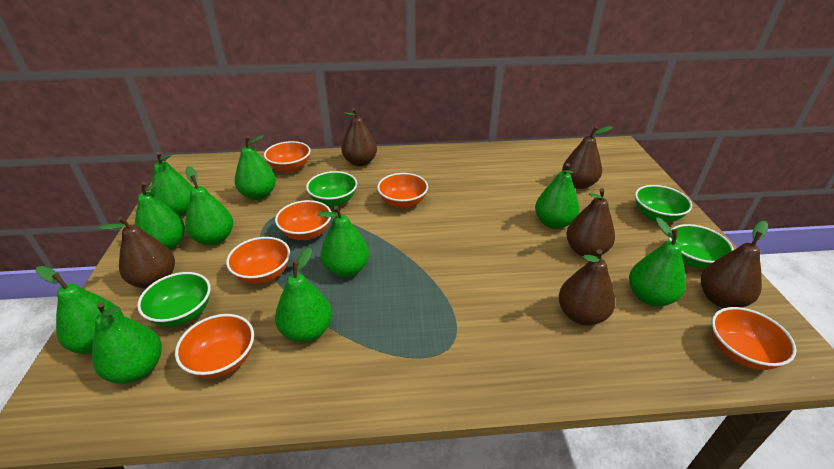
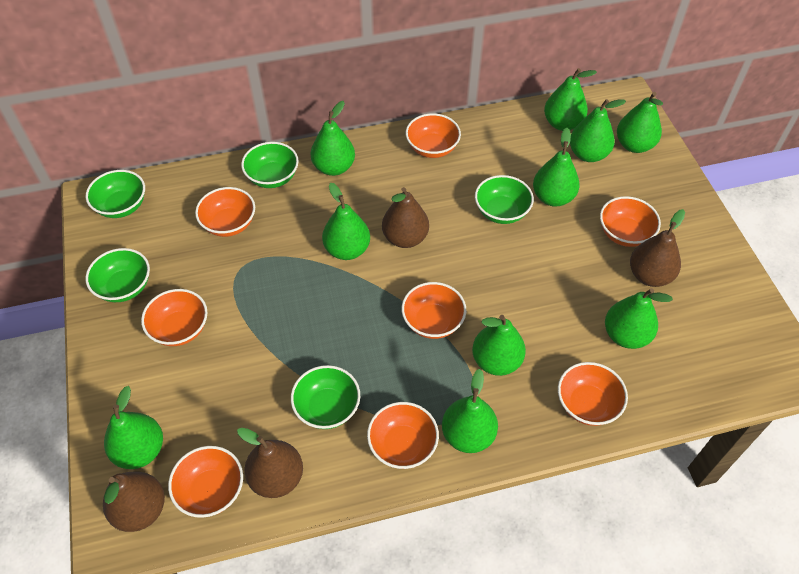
brown pear: [98,216,175,289] [341,108,377,166] [559,249,615,325] [562,126,612,189] [566,188,615,257] [701,221,768,308] = 6 -> [103,471,165,532] [237,428,303,498] [382,187,429,248] [630,209,685,287] = 4
green bowl: [137,272,211,327] [306,171,357,207] [635,185,692,222] [668,224,734,269] = 4 -> [85,248,150,302] [86,170,145,218] [241,142,299,188] [291,365,360,429] [475,175,534,224] = 5
orange bowl: [175,314,254,379] [226,237,290,284] [264,141,311,173] [275,200,331,240] [377,173,428,209] [712,307,796,370] = 6 -> [141,289,208,346] [168,446,243,518] [195,187,255,237] [367,402,439,469] [402,282,467,339] [406,113,461,158] [558,362,628,426] [600,196,661,247] = 8

